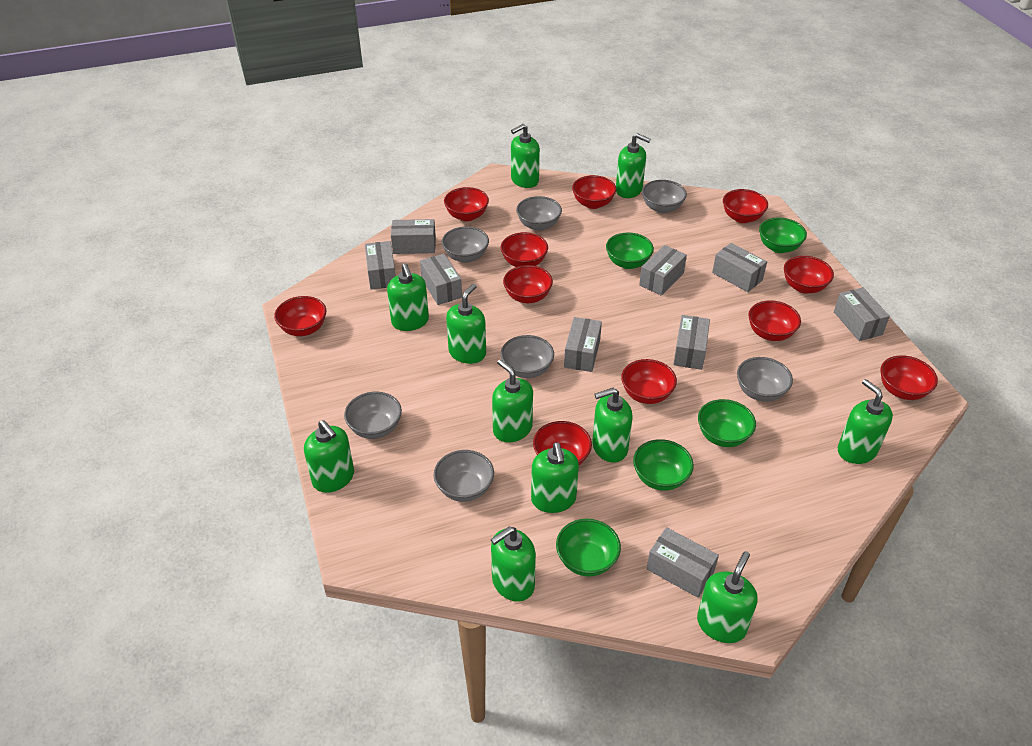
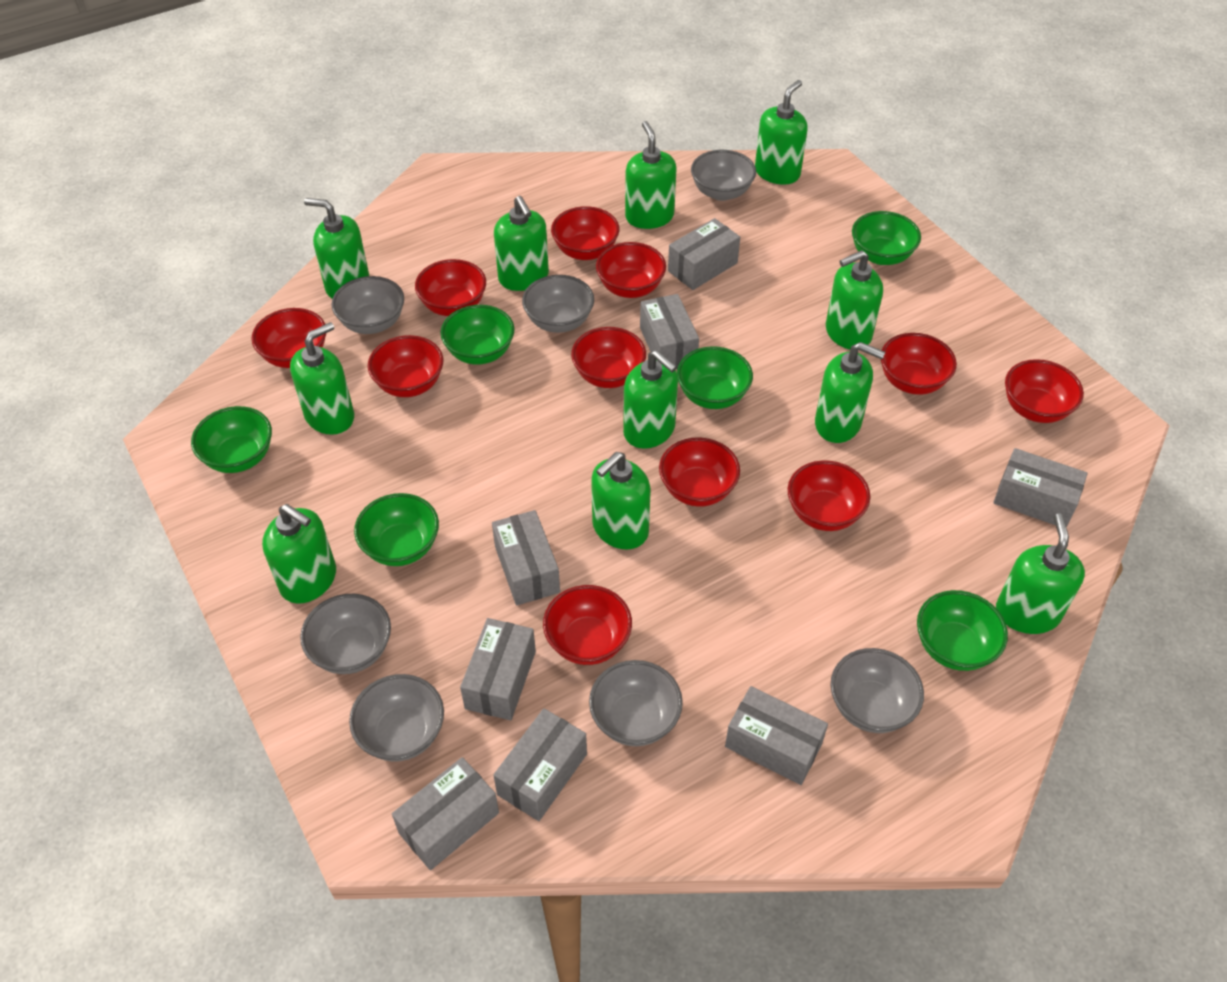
green bowl: [556,519,621,577] [606,232,654,269] [633,439,694,491] [698,399,756,447] [759,217,807,253] = 5 -> [191,406,272,473] [354,493,439,566] [440,305,515,365] [677,346,753,409] [852,211,921,265] [917,590,1008,671] = 6
grey box: [365,241,396,290] [391,219,436,254] [420,254,462,305] [564,317,602,372] [639,245,687,296] [647,527,719,598] [673,315,710,370] [712,243,767,292] [834,288,890,341] = 9 -> [392,757,499,870] [460,618,536,720] [492,510,560,605] [493,708,587,821] [640,294,699,369] [668,218,740,290] [725,686,828,785] [993,448,1088,527] = 8

